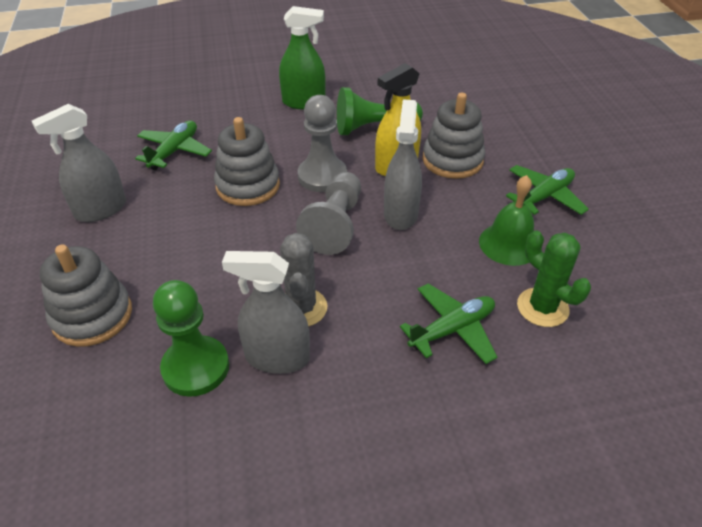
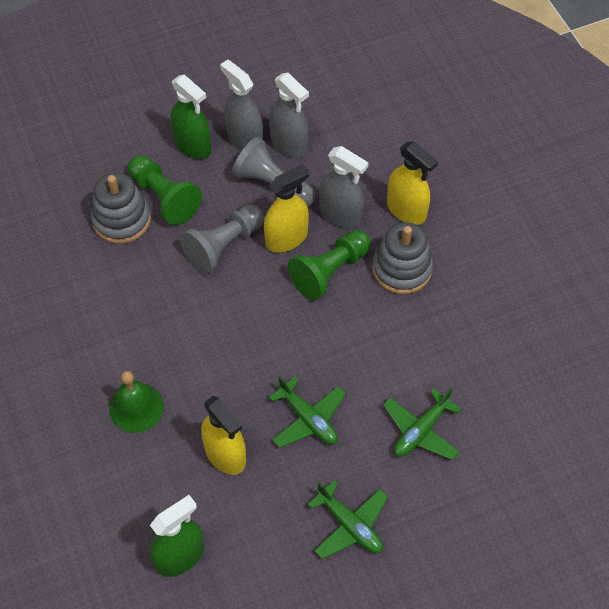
green cactus: [517,231,591,327] = 1 -> none = 0
green spray bottle: [279,6,326,110] = 1 -> [150,495,204,577] [170,74,211,159] = 2
grey cactus: [280,233,328,327] = 1 -> none = 0
grey stacking toy: [40,244,132,347] [214,117,280,206] [422,93,485,179] = 3 -> [91,172,151,244] [372,222,433,294] = 2
yellow spray bottle: [375,63,421,176] = 1 -> [201,395,246,475] [264,164,309,252] [387,141,438,225] = 3

